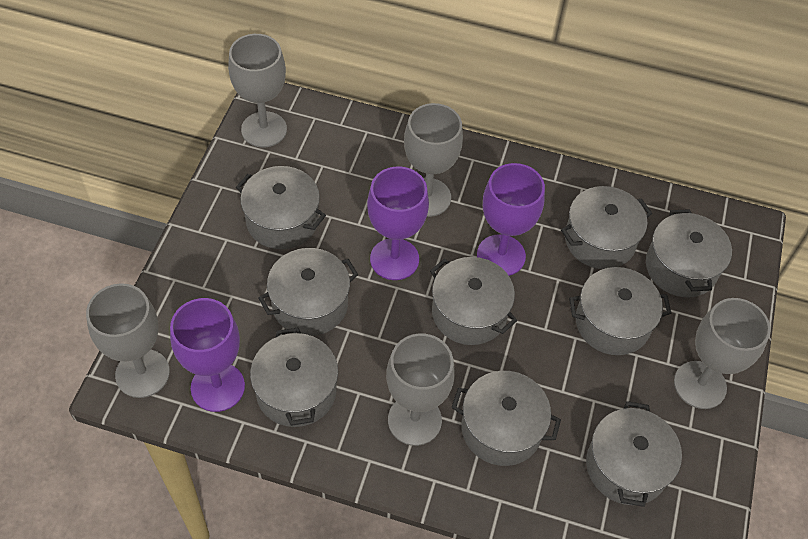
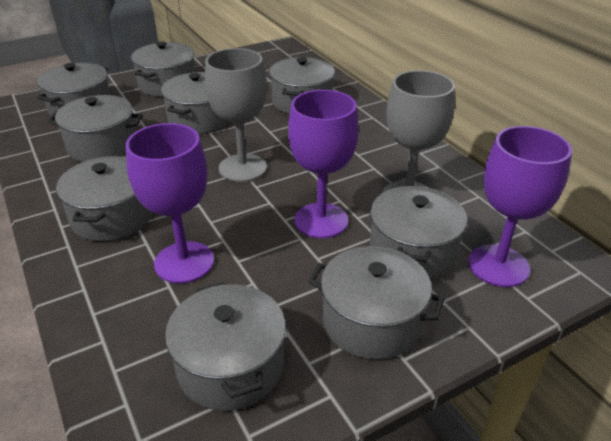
grey goblet: [86,283,170,398] [228,34,287,147] [386,333,455,446] [404,103,463,217] [674,298,771,409] = 5 -> [205,48,267,182] [383,70,455,193] = 2

